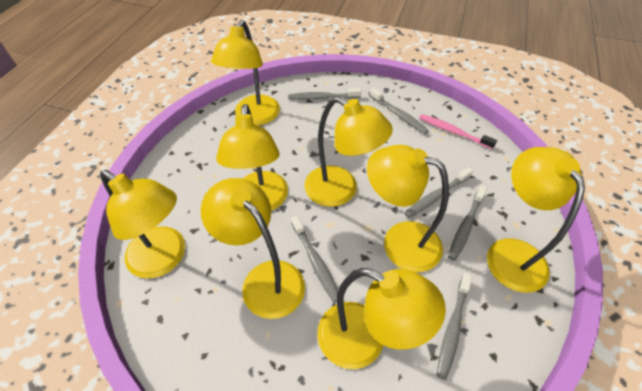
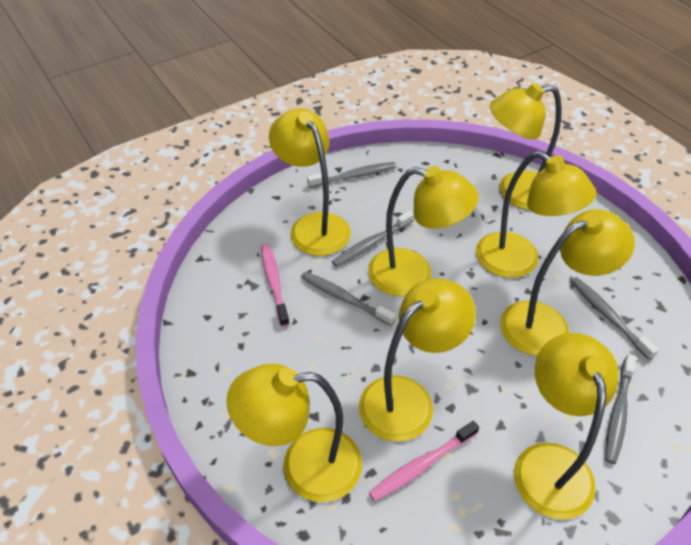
grey toothbrush: [288,88,361,100] [291,215,338,303] [370,88,429,134] [404,167,473,218] [437,273,472,380] [448,185,487,261] = 6 -> [301,272,396,326] [307,162,396,188] [332,210,414,267] [571,277,659,360] [605,354,637,464] = 5
pink toothbrush: [419,114,497,149] = 1 -> [261,244,290,327] [369,421,479,502] = 2

